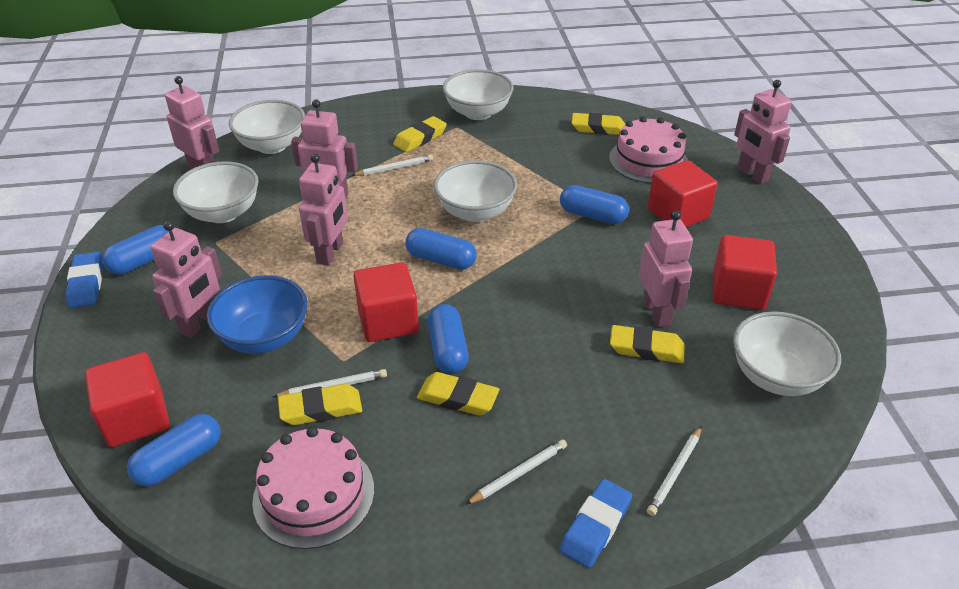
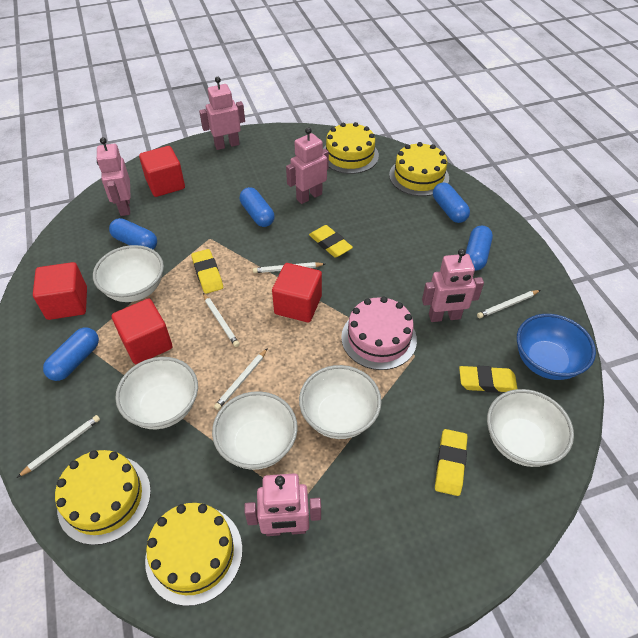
blue eraser: [65,252,103,308] [559,479,632,568] = 2 -> none = 0
pink cake: [252,427,374,549] [609,117,688,183] = 2 -> [341,297,417,370] = 1
pink robot: [151,221,222,338] [165,76,219,169] [291,99,358,199] [299,154,348,266] [639,210,693,327] [734,80,792,184] = 6 -> [97,137,130,216] [199,77,245,150] [244,473,321,536] [286,127,329,204] [422,249,484,322] = 5
white pencil: [273,369,387,397] [352,155,433,176] [465,439,567,505] [647,426,702,516] = 4 -> [17,415,100,478] [203,293,240,347] [214,348,268,410] [253,262,325,273] [477,290,540,318] = 5
yellow cake: none = 0 -> [55,450,151,545] [145,503,243,606] [323,122,379,174] [389,142,449,196] = 4
yellow eraser: [278,384,362,425] [393,116,447,152] [417,372,499,416] [571,113,625,135] [610,325,685,363] = 5 -> [191,249,223,294] [309,225,353,258] [435,429,468,496] [459,366,518,393] = 4

